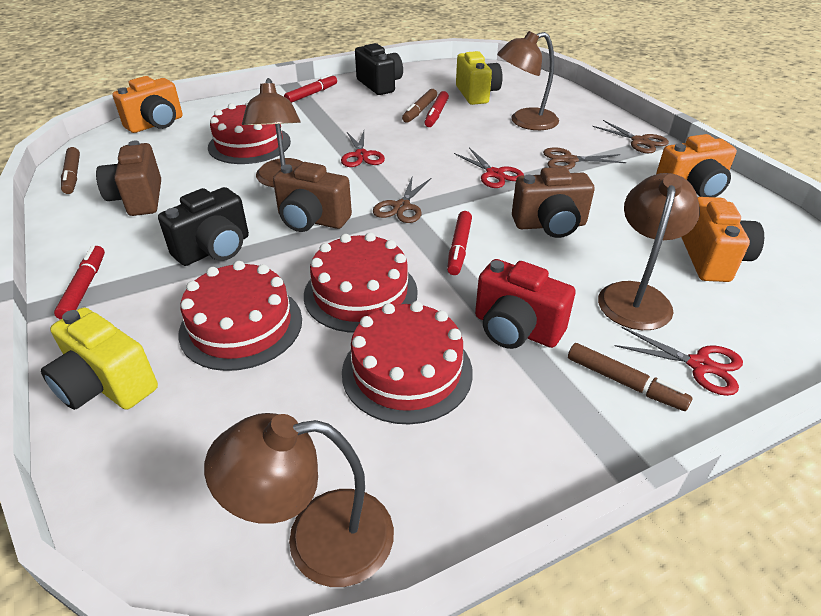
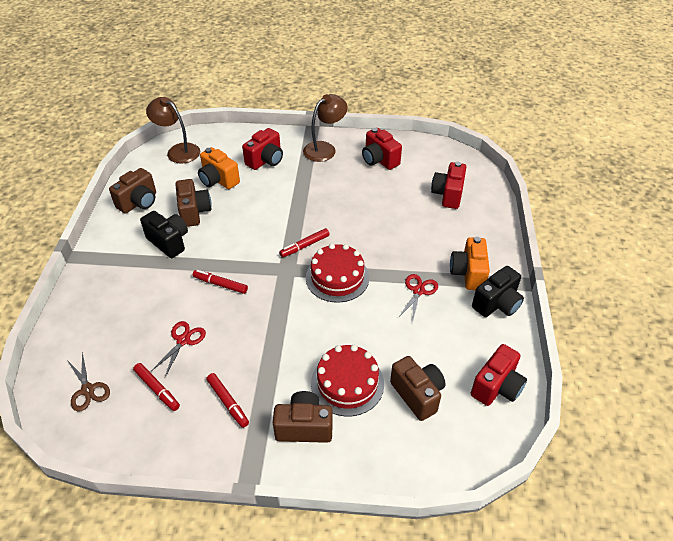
brown camera: [96,141,161,216] [273,162,352,232] [512,167,595,238] = 3 -> [109,168,156,213] [175,179,212,227] [273,391,333,443] [390,356,446,421] = 4
brown lamp: [204,413,394,587] [242,78,302,187] [497,31,559,130] [598,173,700,330] = 4 -> [146,97,200,164] [303,94,348,162] = 2
brown marker: [61,147,80,194] [402,89,437,123] [568,343,692,411] = 3 -> none = 0
brown scissors: [373,175,431,223] [543,147,626,170] [592,120,669,153] = 3 -> [67,352,110,411] = 1
orange camera: [113,76,183,133] [656,134,737,197] [682,197,764,282] = 3 -> [198,147,240,189] [450,237,490,290] = 2
red cake: [178,261,302,371] [208,101,291,164] [304,232,418,333] [342,301,473,424] = 4 -> [306,244,369,303] [311,345,384,416] = 2
red camera: [475,259,576,349] = 1 -> [242,128,283,170] [362,128,402,170] [431,162,466,209] [471,344,527,406] = 4
red scissors: [341,131,385,167] [454,148,524,188] [615,327,743,396] = 3 -> [151,321,206,377] [398,274,438,323] = 2
yellow camera: [41,307,158,410] [456,51,503,105] = 2 -> none = 0

